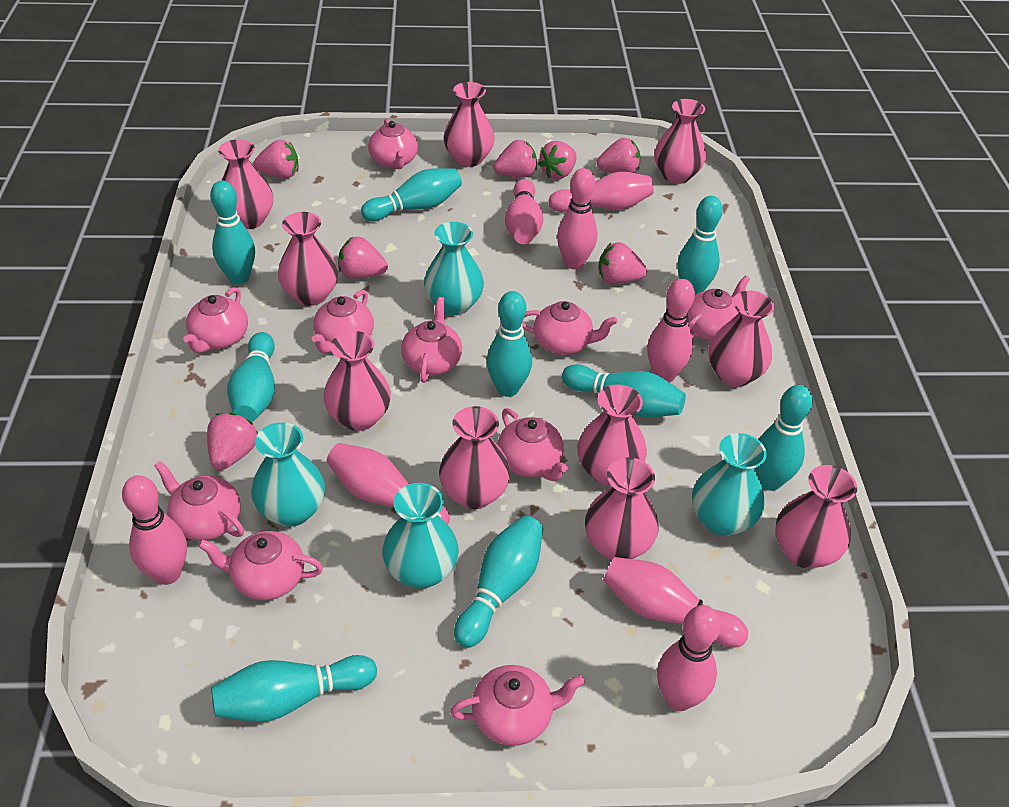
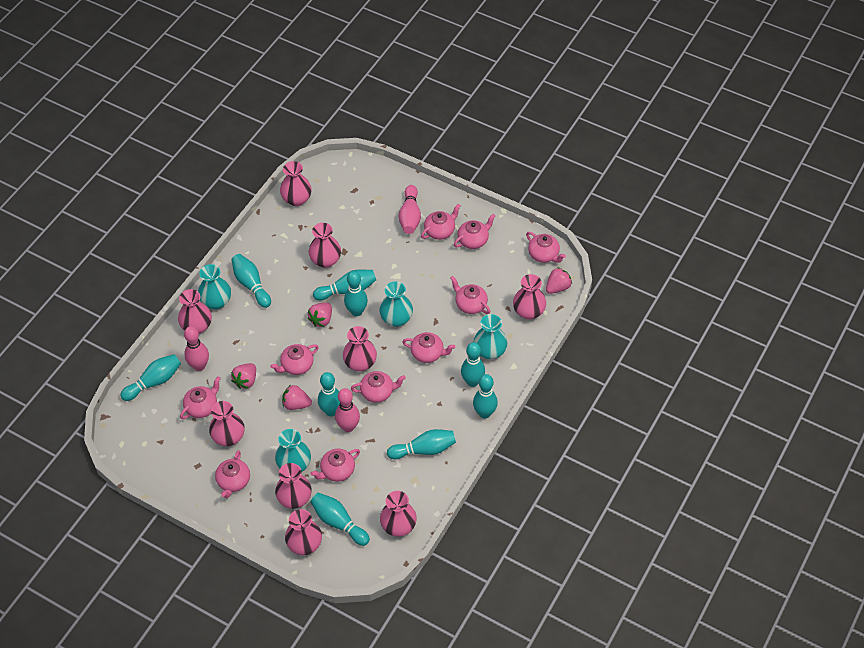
pink bowling pin: [122,475,187,585] [327,443,450,524] [505,179,543,244] [548,172,653,212] [557,168,597,269] [603,557,748,648] [647,279,695,383] [657,605,721,711] = 8 -> [184,326,209,371] [335,388,360,432] [399,185,421,234] = 3
pink strawberry: [207,412,258,470] [253,140,298,179] [338,237,388,278] [493,140,537,177] [538,141,577,179] [597,138,640,173] [599,242,647,284] = 7 -> [231,363,256,389] [282,385,312,410] [307,303,332,327] [546,267,572,294] = 4
pink vase: [218,139,273,229] [278,212,338,306] [323,331,391,431] [439,406,510,509] [444,82,495,167] [577,385,647,486] [585,457,659,560] [654,99,706,184] [708,290,774,387] [775,465,857,569] = 10 -> [178,289,212,334] [209,401,245,446] [275,463,312,509] [280,161,312,206] [285,509,322,555] [309,223,341,268] [343,326,377,371] [380,491,417,537] [513,274,546,320] = 9

